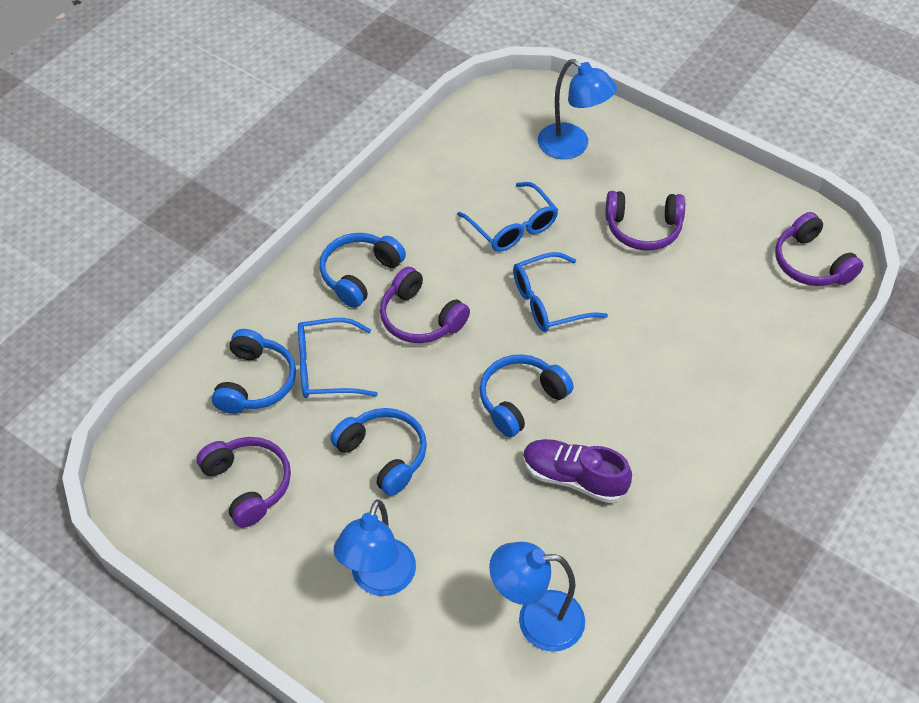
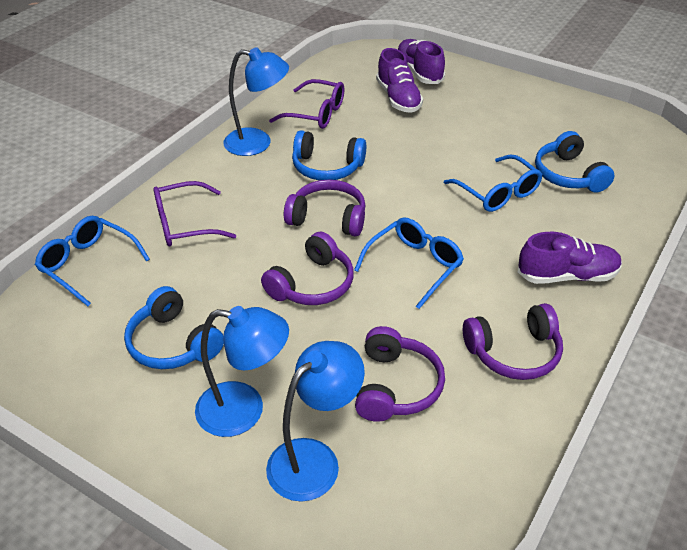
blue headphones: [212,329,296,414] [320,233,406,308] [330,408,427,496] [480,354,574,437] = 4 -> [124,286,224,369] [292,130,366,180] [535,131,615,193] = 3
purple glasses: none = 0 -> [153,181,236,246] [269,79,345,129] = 2
purple shoe: [523,439,632,503] = 1 -> [376,48,423,113] [397,39,445,84] [517,232,622,284] = 3

